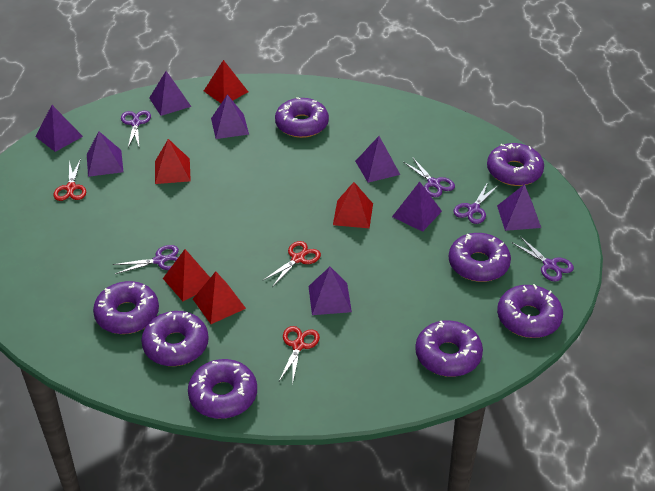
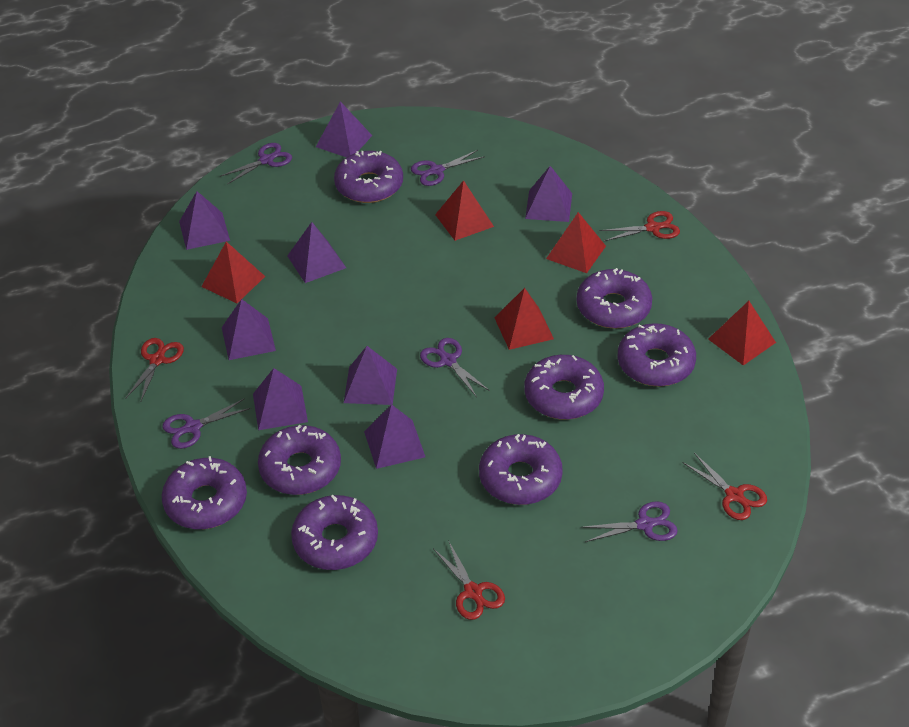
red scissors: [53,159,86,201] [264,241,321,287] [279,326,320,385] = 3 -> [125,338,184,401] [433,540,505,620] [600,211,680,241] [682,453,767,520] = 4

